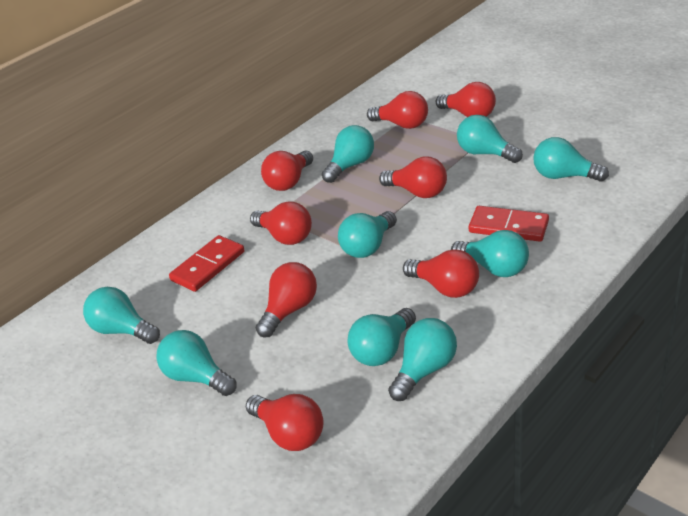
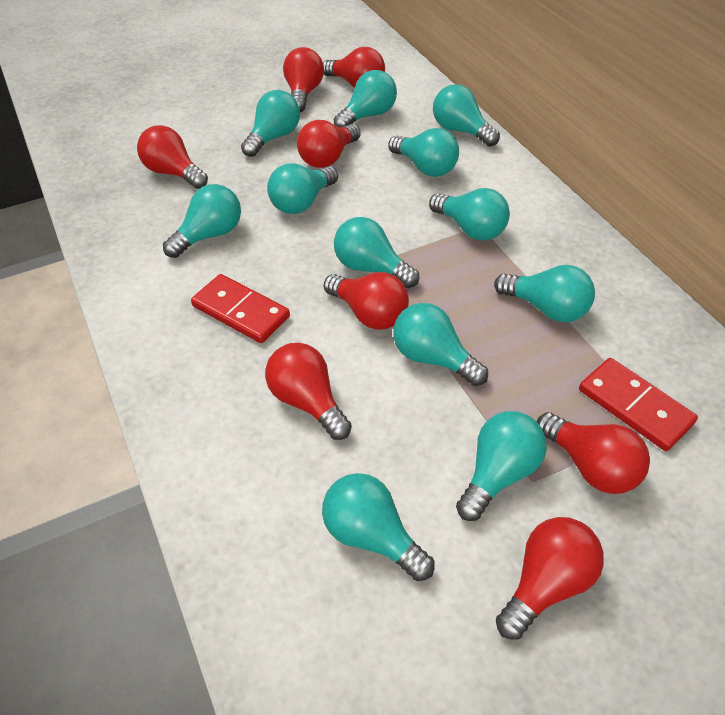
turquoise light bulb: [83,287,160,344] [156,330,237,396] [322,125,374,183] [338,211,397,258] [348,308,416,366] [388,318,457,401] [451,230,529,277] [457,115,523,163] [533,137,609,182] = 9 -> [163,184,241,258] [241,90,300,157] [267,163,338,214] [322,473,434,581] [334,70,397,127] [334,217,419,288] [388,128,459,177] [393,303,488,386] [429,188,510,240] [433,84,500,146] [456,411,547,521] [494,265,595,322] = 12

